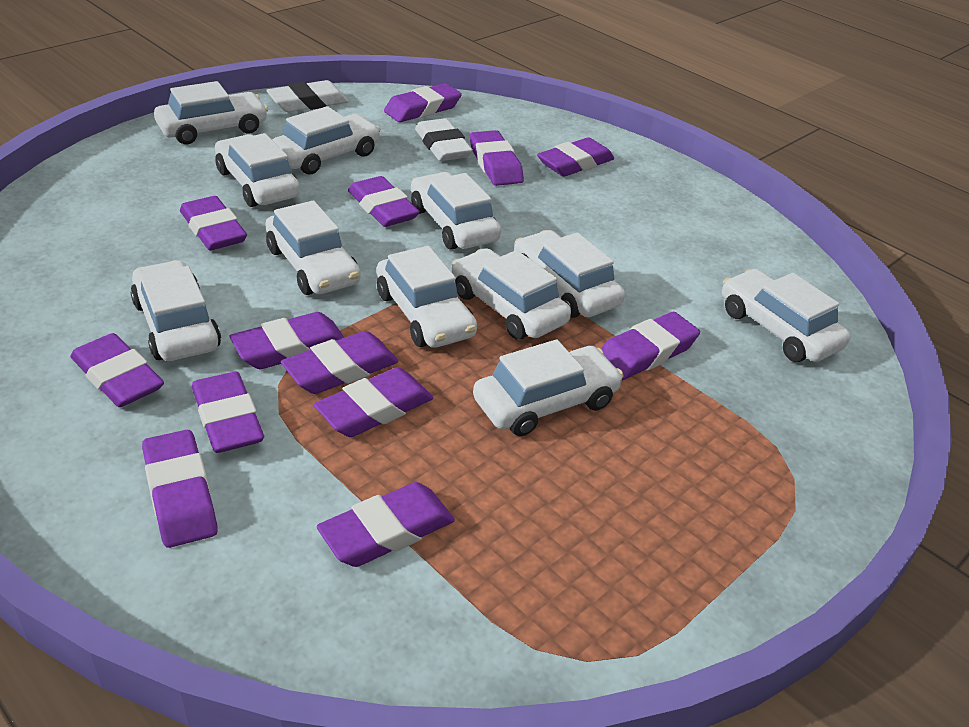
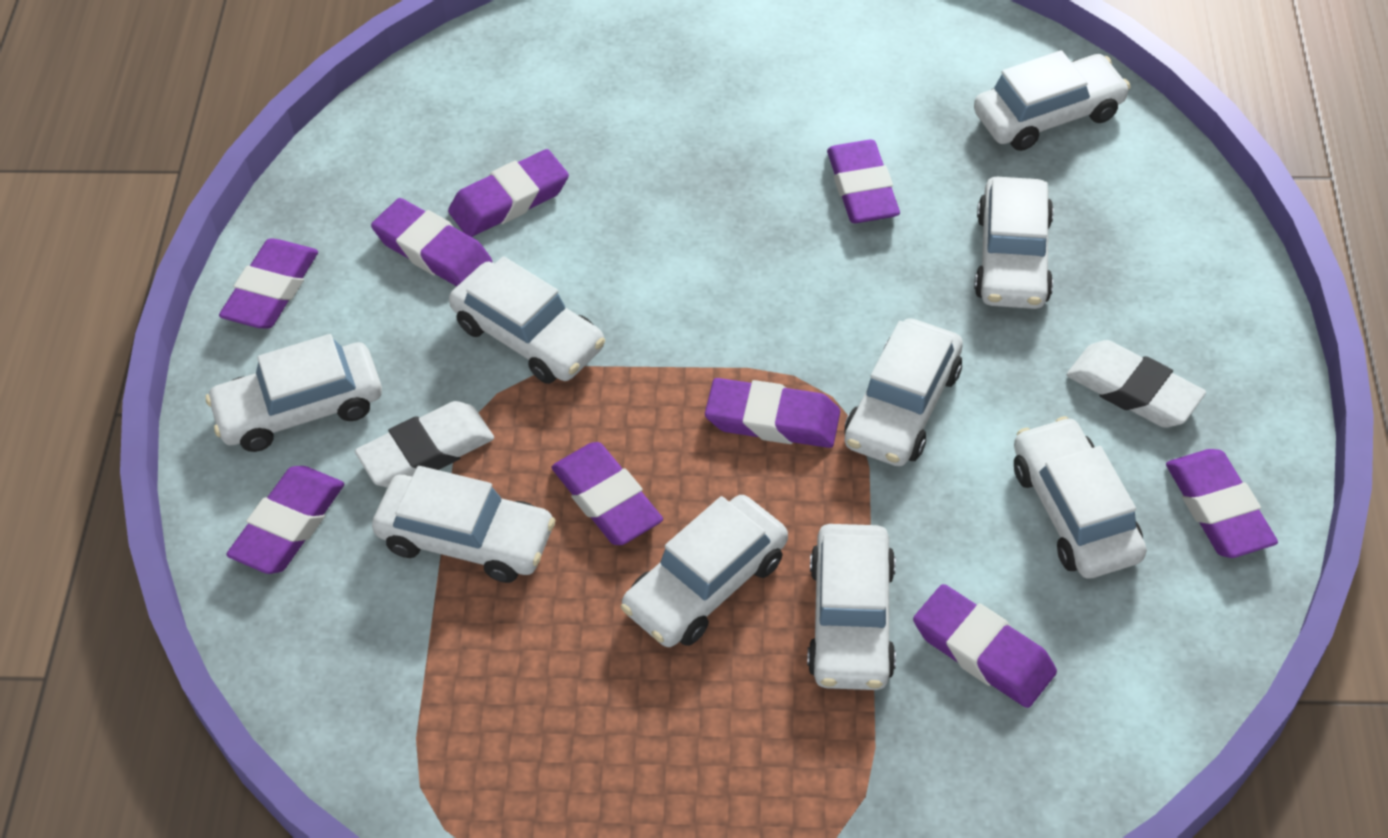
purple eraser: [70,333,164,407] [142,430,218,548] [180,196,247,250] [192,372,264,453] [230,312,345,369] [281,331,398,394] [313,367,433,437] [317,482,455,567] [348,176,420,227] [384,83,462,122] [470,130,524,186] [537,137,614,177] [601,312,700,380] = 13 -> [219,239,318,329] [226,466,344,574] [371,198,492,286] [448,149,569,237] [551,442,663,545] [705,378,840,448] [827,140,900,223] [913,584,1057,708] [1166,449,1278,558] = 9
white car: [130,260,221,361] [154,81,268,144] [215,133,300,207] [265,200,361,295] [272,106,381,175] [377,246,477,348] [411,172,501,250] [452,248,571,340] [473,339,623,436] [514,230,625,318] [722,269,851,362] = 11 -> [206,334,382,452] [372,466,555,583] [449,256,605,384] [621,495,788,647] [807,524,896,690] [845,318,963,466] [974,50,1130,151] [974,177,1054,309] [1014,416,1147,579] = 9

